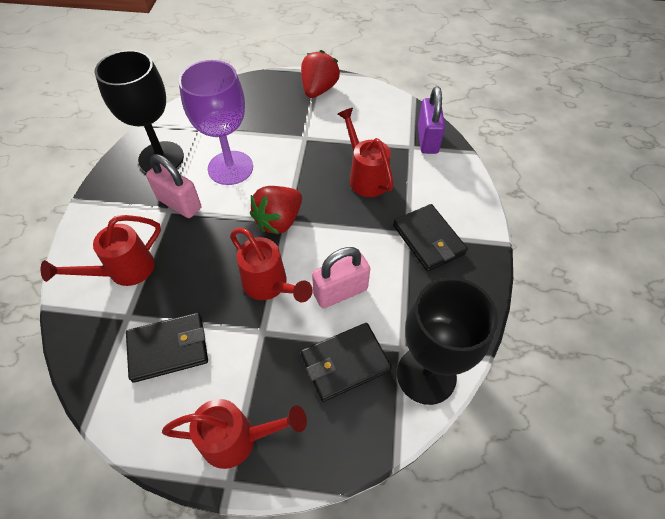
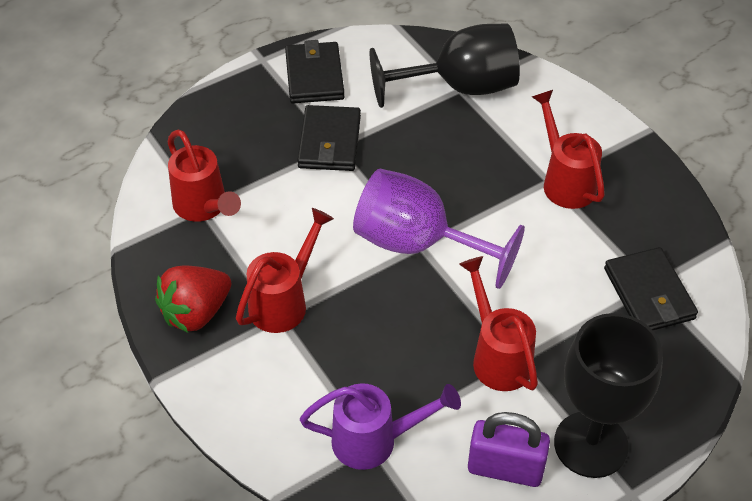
pink padlock: [146,154,201,218] [312,247,370,308] = 2 -> none = 0
purple watering can: none = 0 -> [300,383,461,470] = 1
red strawberry: [250,186,302,234] [301,50,340,98] = 2 -> [155,265,231,333] = 1

